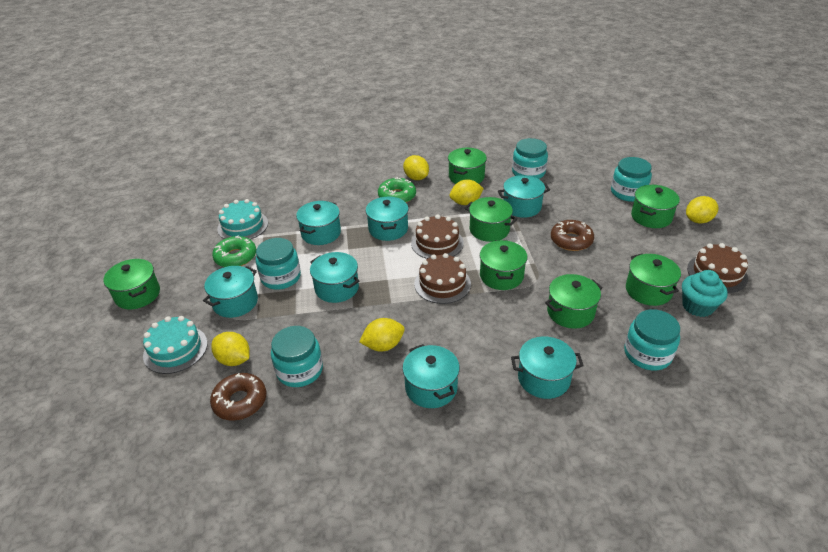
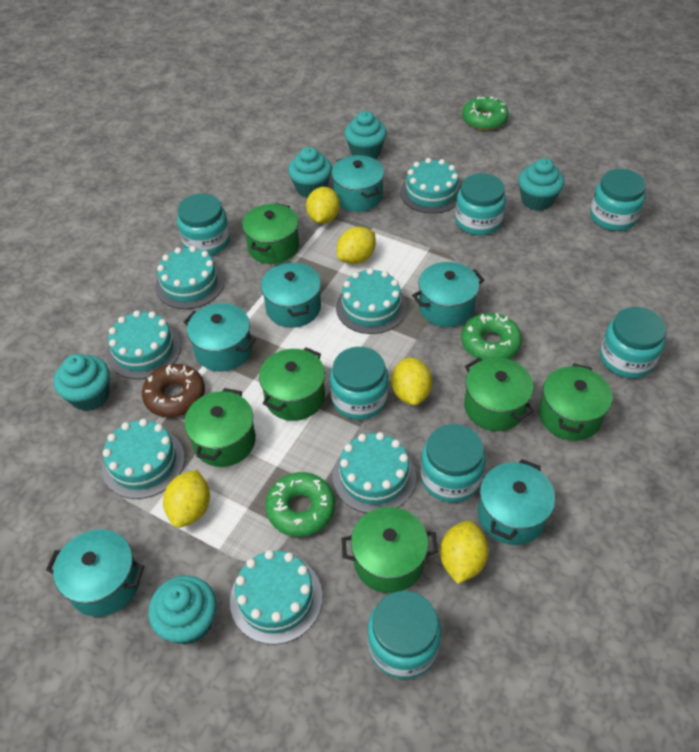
brown cake: [411,215,464,259] [414,253,471,304] [687,243,748,293] = 3 -> none = 0
brown donut: [210,373,266,421] [551,220,594,251] = 2 -> [142,364,205,417] = 1
green donut: [212,235,256,267] [378,177,416,203] = 2 -> [265,472,335,537] [461,313,522,360] [462,96,509,130] = 3
green pot: [103,259,160,309] [448,148,487,184] [465,197,517,242] [480,240,527,290] [545,274,603,329] [626,253,681,306] [631,185,680,228] = 7 -> [184,388,256,467] [242,203,299,264] [259,347,325,421] [341,507,438,593] [464,358,534,431] [539,364,612,441] = 6
turquoise cake: [143,316,208,374] [217,199,268,240] = 2 -> [102,419,185,499] [107,310,181,379] [155,246,224,309] [230,550,322,645] [333,432,416,513] [336,268,407,334] [400,158,461,214] = 7
turquoise cupcake: [682,270,728,317] = 1 -> [53,354,110,411] [148,575,217,645] [288,147,332,198] [344,111,387,159] [518,158,564,211] = 5
turquoise jar: [256,238,301,290] [271,326,323,387] [512,138,548,179] [611,157,652,202] [624,309,680,371] = 5 -> [177,194,230,255] [330,347,389,420] [368,591,441,679] [420,424,486,502] [455,173,506,235] [590,169,646,231] [600,307,666,378] = 7
turquoise pot: [203,266,258,318] [296,201,341,245] [310,252,359,303] [366,197,409,241] [402,344,460,408] [498,175,550,218] [511,336,584,399] = 7 -> [46,529,144,617] [183,303,256,371] [261,261,321,328] [331,155,384,212] [412,262,484,327] [478,459,555,545] = 6

